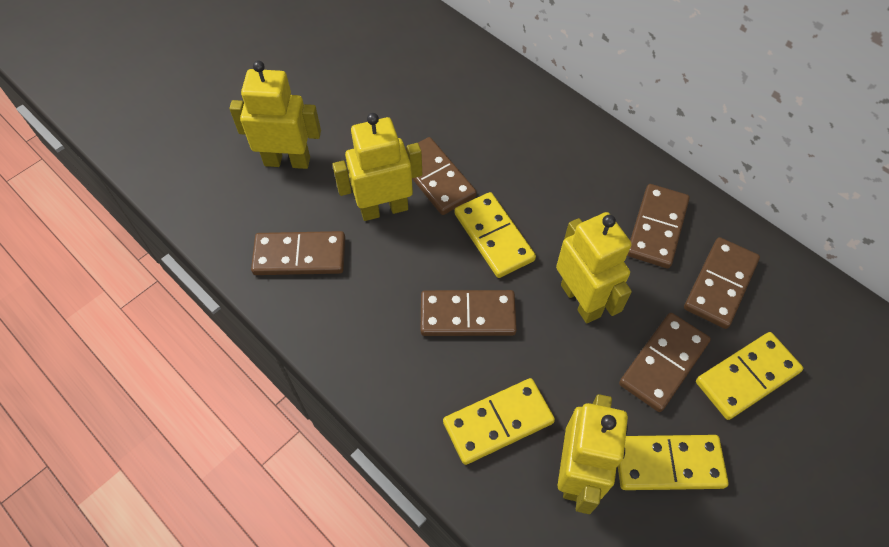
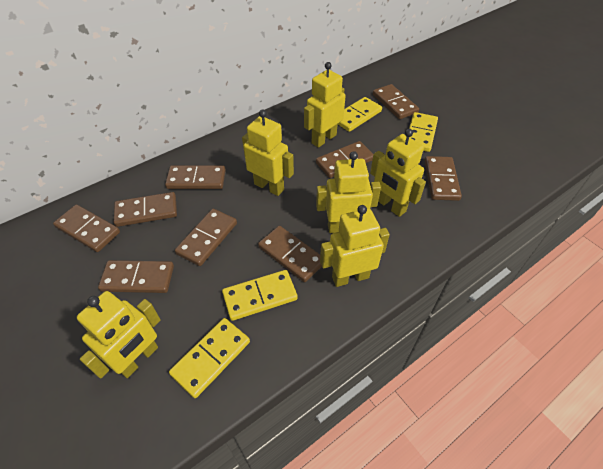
brown domino: [251,231,345,275] [406,137,477,215] [421,290,517,336] [619,313,711,412] [627,184,690,268] [684,237,760,329] = 6 -> [53,204,120,252] [98,260,174,293] [114,192,177,227] [165,165,226,189] [175,209,237,266] [258,226,322,282] [316,141,373,178] [373,84,419,119] [425,156,462,201] = 9
yellow robot: [229,61,321,169] [332,113,422,221] [556,212,632,323] [558,394,628,514] = 4 -> [77,291,161,378] [242,110,294,196] [304,62,346,148] [316,151,381,233] [320,205,390,287] [370,129,426,217] = 6

